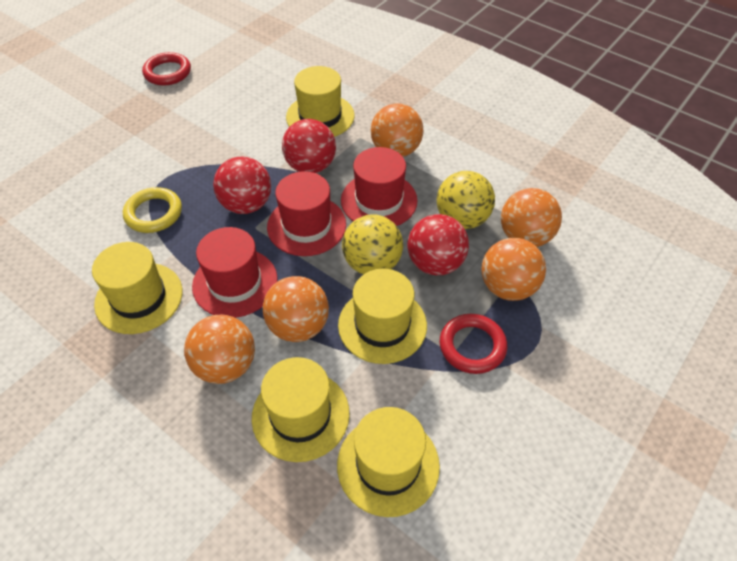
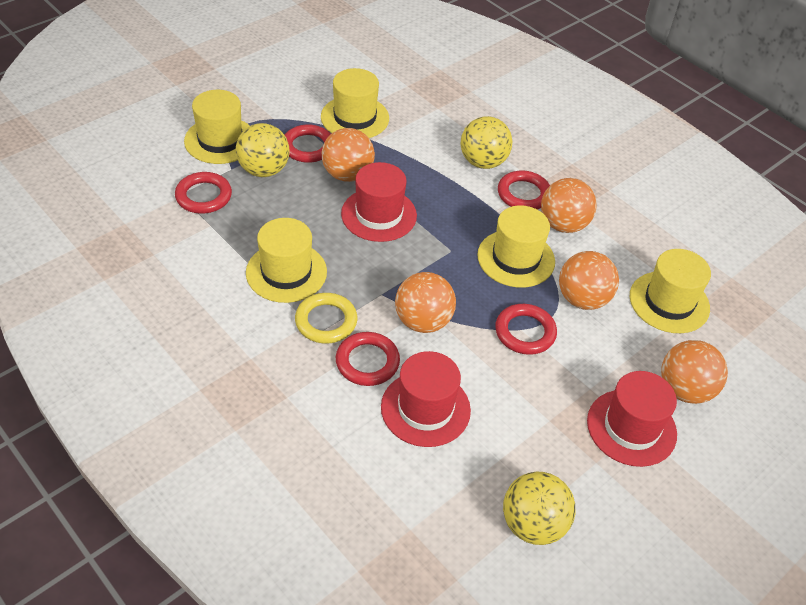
red ball: [213,157,271,214] [282,119,336,173] [407,214,469,275] = 3 -> none = 0
red ring: [142,52,191,85] [440,314,507,374] = 2 -> [175,172,232,214] [285,125,331,163] [336,332,400,386] [495,304,557,355] [498,170,550,210] = 5
yellow ball: [342,214,403,274] [437,171,495,229] = 2 -> [236,123,289,177] [461,116,513,169] [503,472,575,545] = 3

